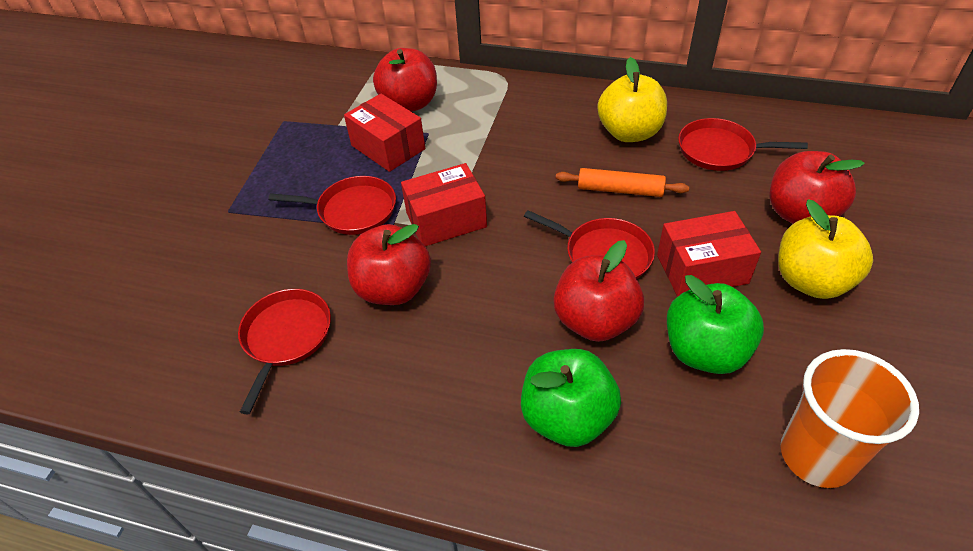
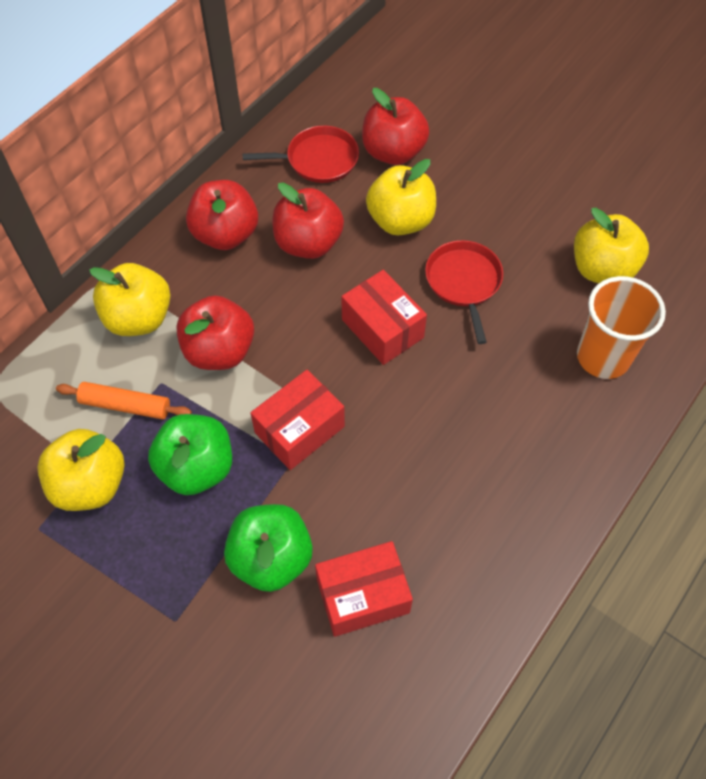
red pan: [238,289,331,414] [268,176,396,235] [524,210,655,279] [678,118,808,171] = 4 -> [242,126,359,183] [425,240,503,344] = 2
yellow apple: [598,57,667,142] [778,200,873,299] = 2 -> [37,429,125,511] [90,263,171,336] [366,159,436,235] [574,208,649,283] = 4

